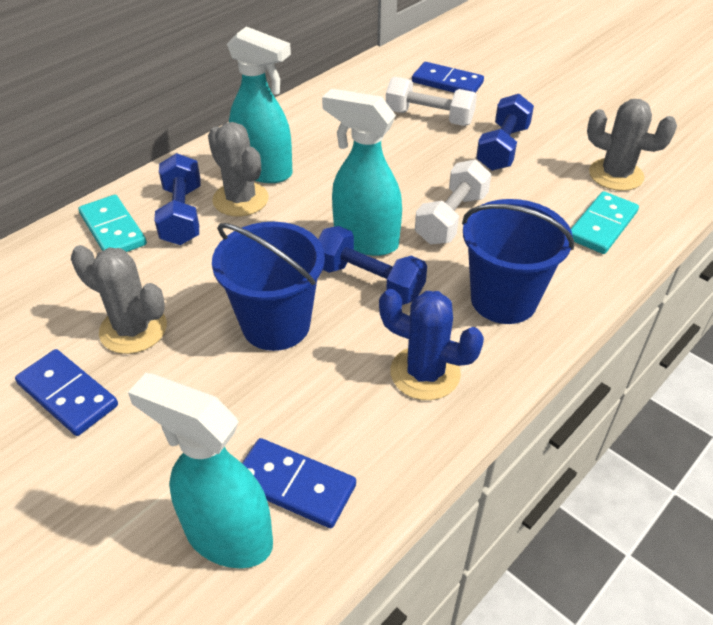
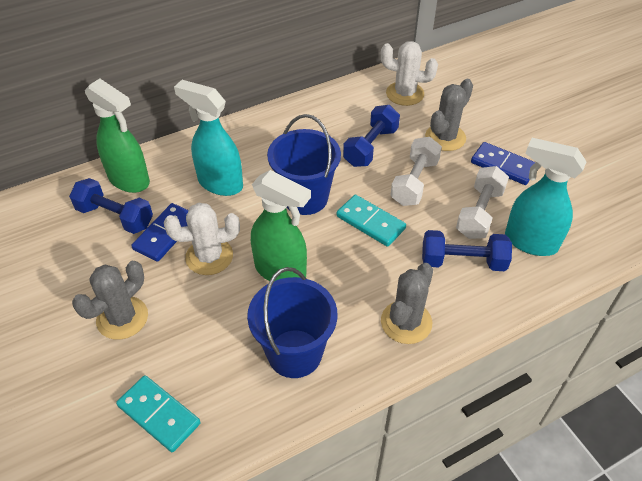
blue cactus: [379,289,484,400] = 1 -> none = 0
blue domino: [15,349,118,436] [242,438,356,528] [412,62,484,93] = 3 -> [131,203,188,262] [471,142,535,185] = 2
green spray bottle: none = 0 -> [85,78,150,193] [251,170,311,281] = 2
turquoise spray bottle: [128,373,273,568] [227,26,292,183] [322,89,402,256] = 3 -> [174,80,243,196] [505,138,587,256] = 2
white cactus: none = 0 -> [164,203,240,275] [381,41,438,106] = 2

